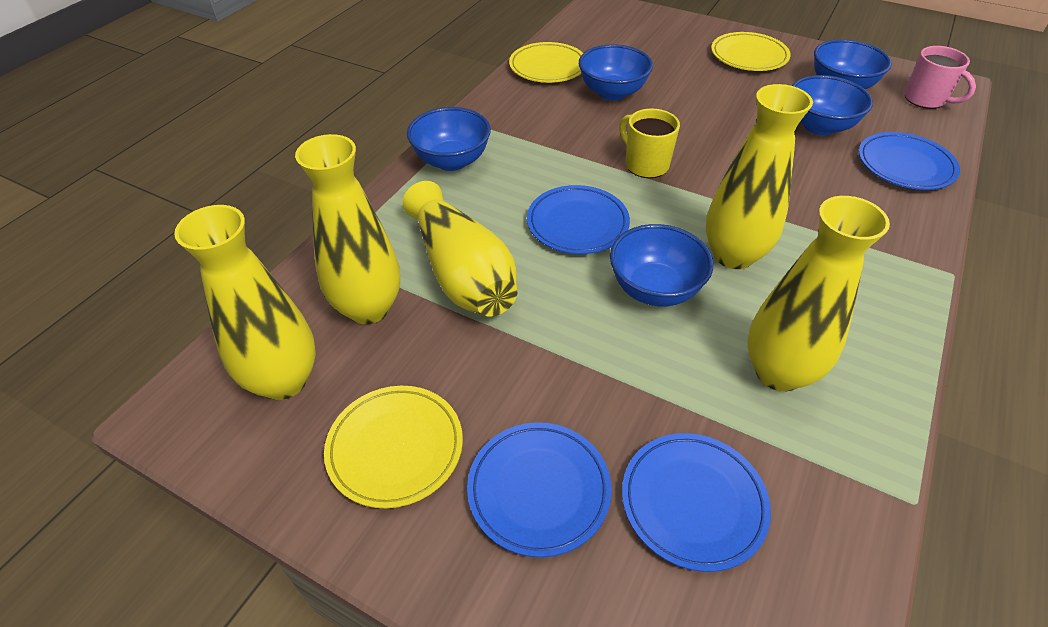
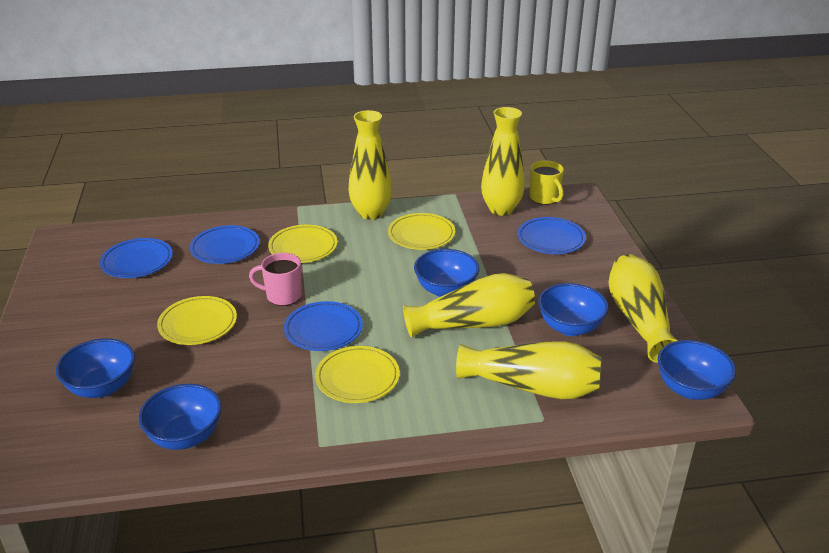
yellow plate: [324,386,463,508] [509,42,583,83] [711,32,791,71] = 3 -> [157,296,237,345] [268,225,337,263] [315,346,400,403] [388,213,455,250] = 4

